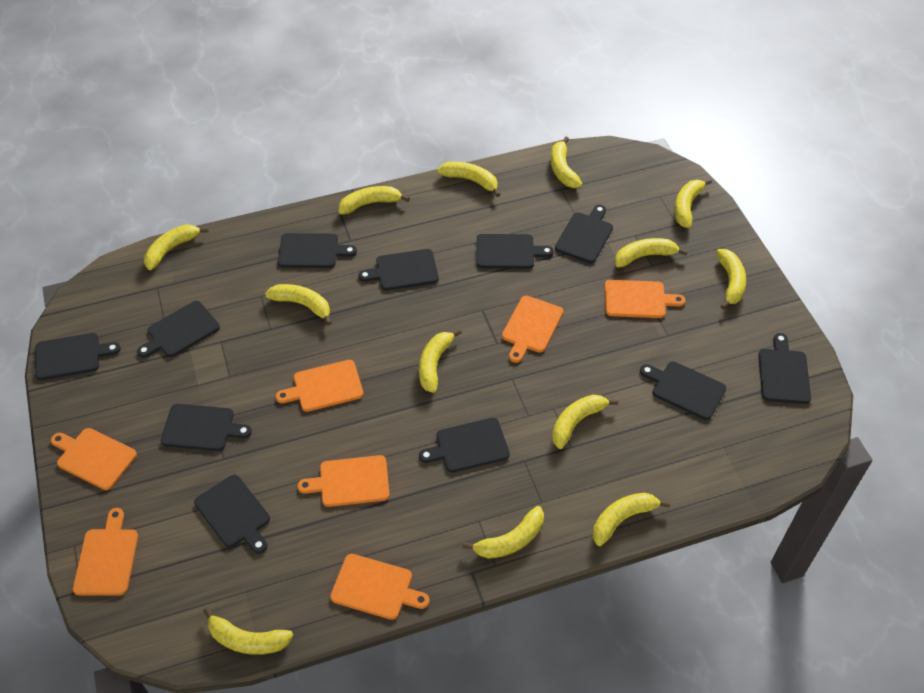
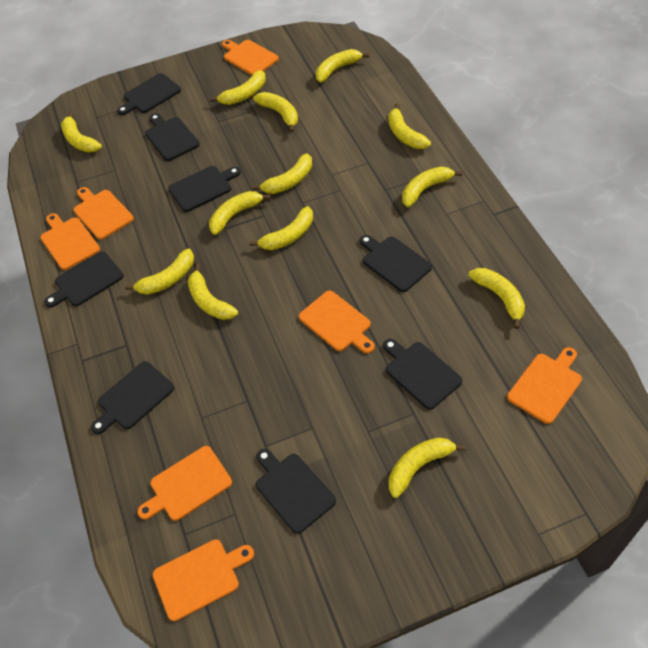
black cutting board: [35,333,121,380] [137,301,220,358] [161,404,252,451] [194,475,270,554] [278,233,357,268] [358,249,439,290] [419,418,510,473] [477,234,554,269] [555,205,613,263] [640,361,726,420] [758,333,811,404] = 11 -> [44,251,124,308] [91,361,174,434] [117,73,181,115] [145,113,200,161] [168,166,241,212] [256,449,336,534] [359,235,432,292] [383,339,462,410] = 8

